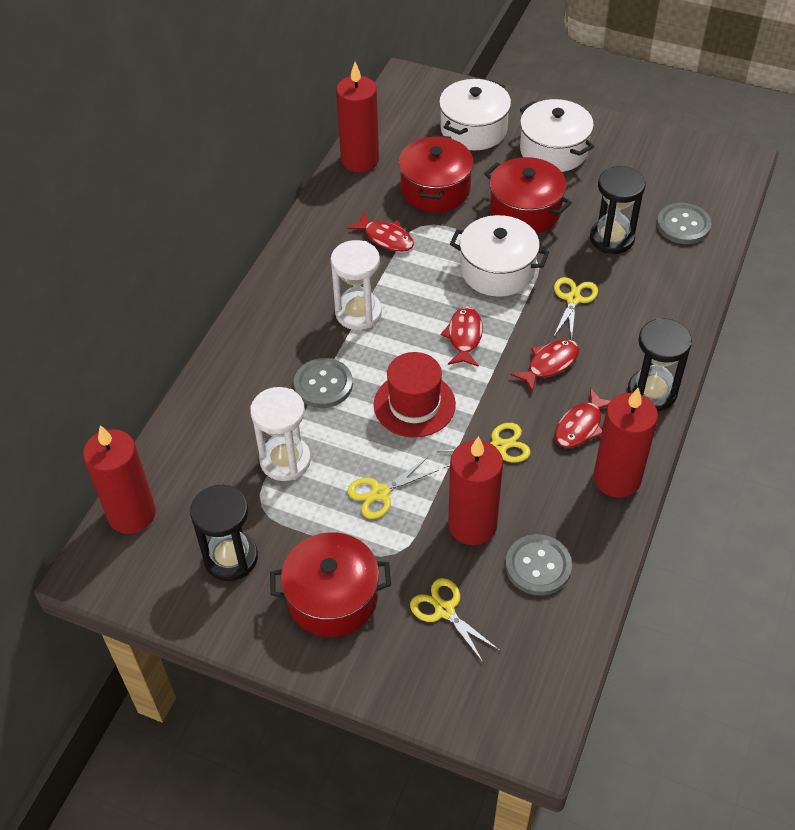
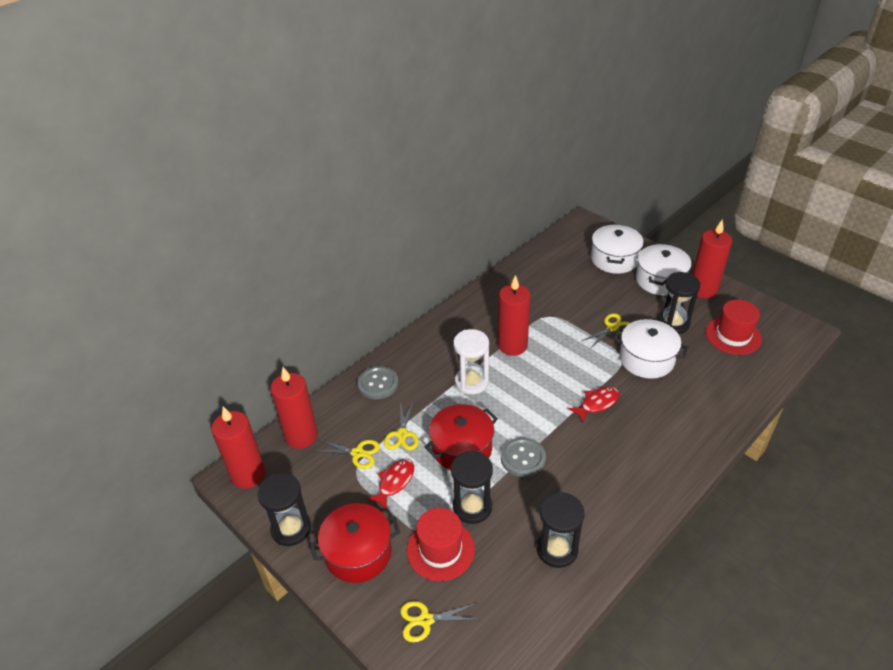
black hourglass: [190,485,258,581] [590,166,646,254] [628,318,692,411] = 3 -> [258,473,311,546] [451,450,493,524] [537,492,584,568] [657,272,700,334] = 4
grey button: [294,358,353,408] [506,534,572,596] [657,203,712,244] = 3 -> [357,366,398,399] [501,437,546,477] = 2
red fish: [347,213,414,252] [441,307,483,367] [510,339,579,392] [555,388,610,448] = 4 -> [366,459,414,511] [568,386,619,422] = 2
red hat: [374,352,456,438] = 1 -> [407,508,475,581] [706,300,762,355] = 2
red pot: [270,532,391,637] [398,135,474,212] [484,157,572,233] = 3 -> [309,503,400,583] [424,404,498,470] = 2
white hourglass: [250,387,311,481] [331,240,382,330] = 2 -> [453,329,489,395] = 1

